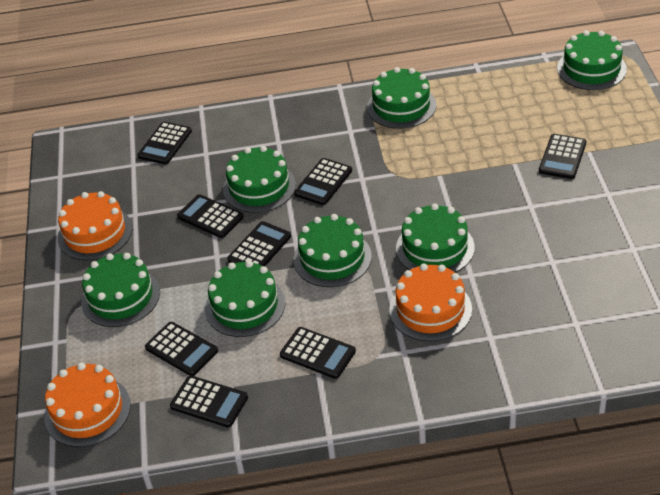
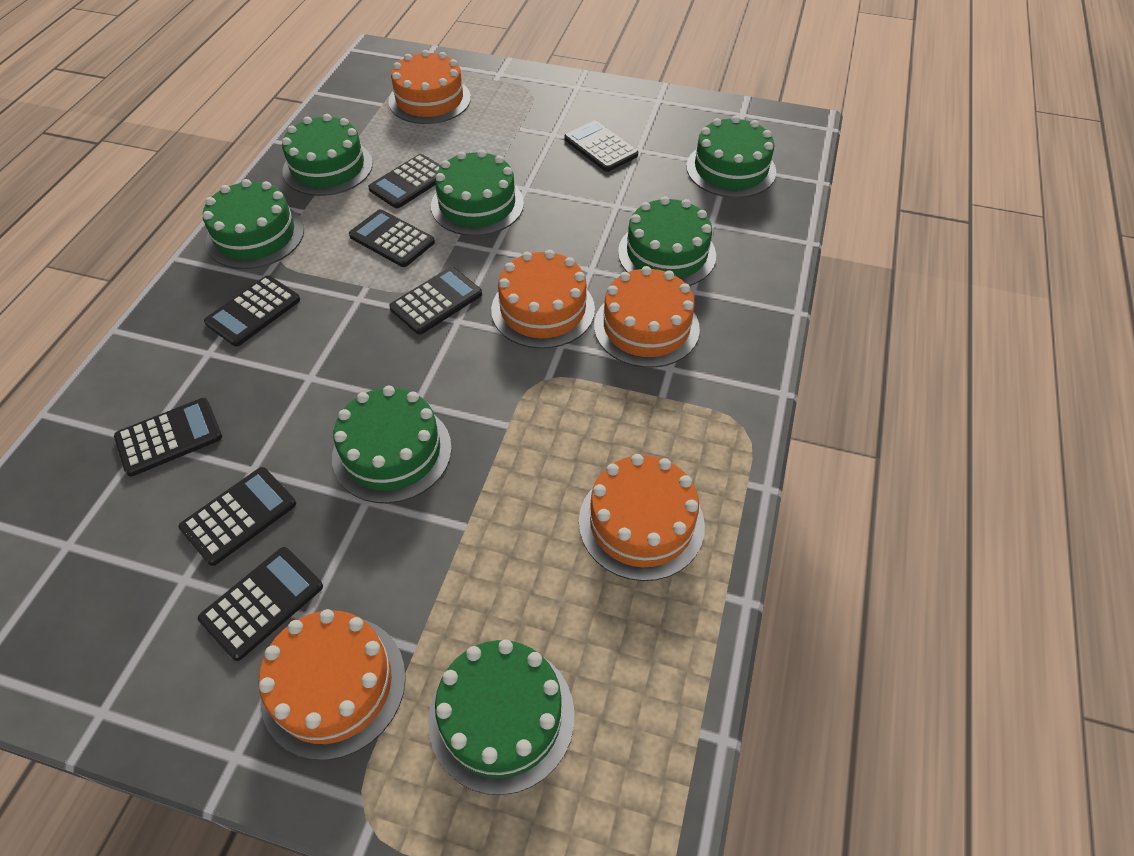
orange cake: [44,363,131,447] [58,191,132,261] [389,264,472,341] = 3 -> [259,609,406,760] [388,50,471,124] [491,250,595,349] [579,454,705,581] [594,266,700,368] = 5

